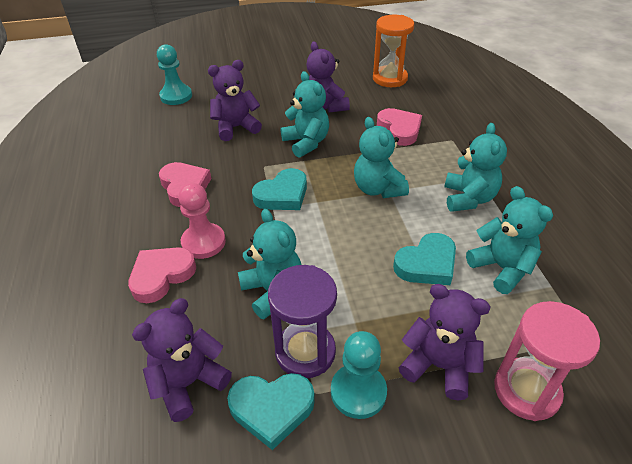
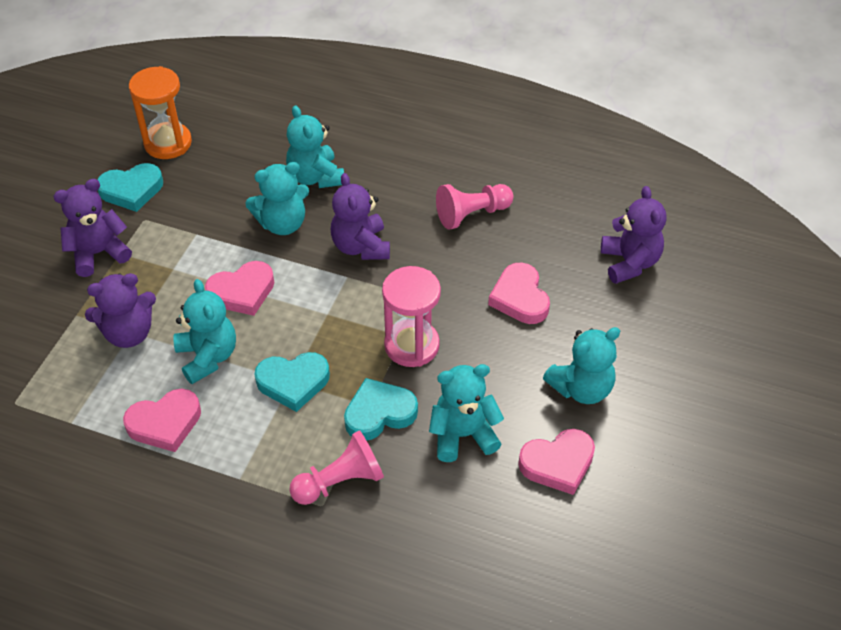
pink heart: [128,247,196,303] [159,162,211,207] [377,108,422,146] = 3 -> [123,389,201,452] [205,261,274,316] [488,263,550,324] [518,429,595,495] = 4
pink pawn: [178,183,226,259] = 1 -> [289,430,384,505] [436,184,513,230] = 2
purple hourglass: [268,265,337,378] = 1 -> none = 0
turquoise pawn: [157,44,192,105] [331,331,387,419] = 2 -> none = 0

